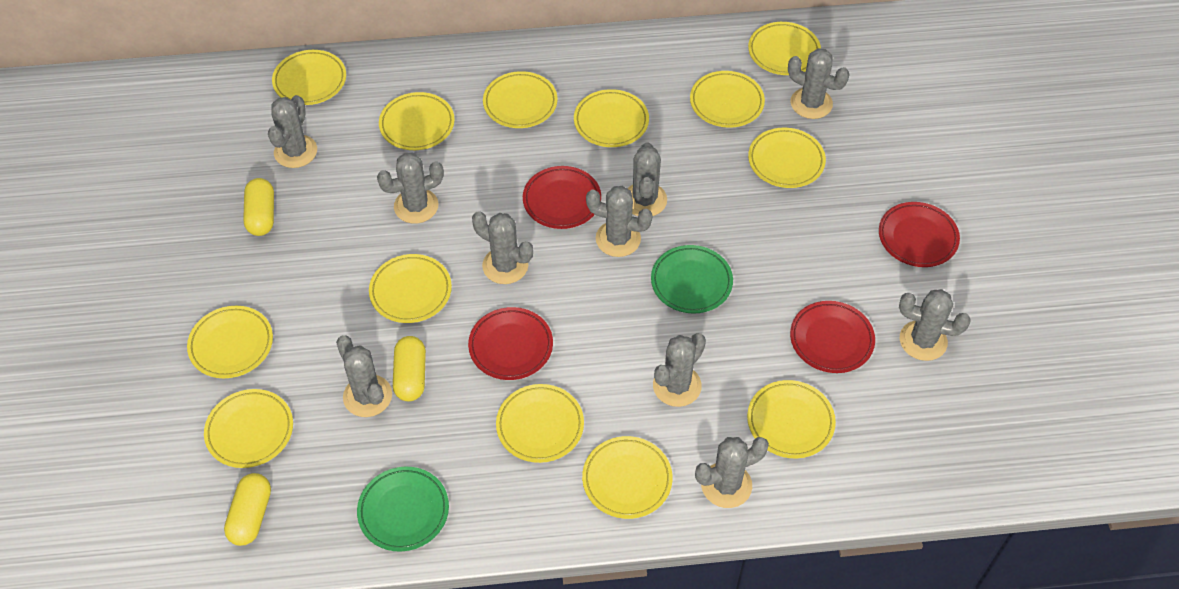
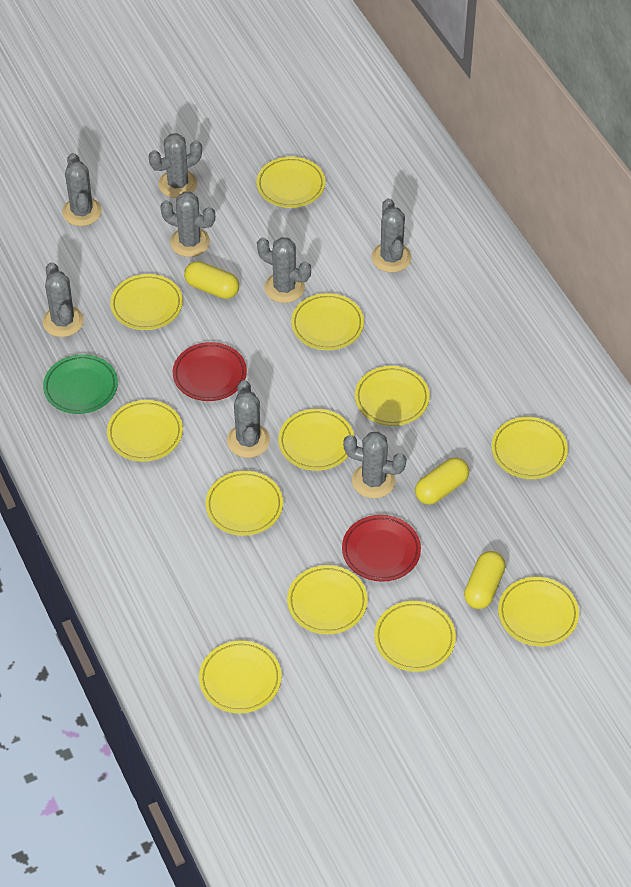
green plate: [357,467,449,552] [651,245,733,313] = 2 -> [43,354,118,414] = 1
grey cactus: [268,95,317,168] [336,335,392,417] [377,153,444,224] [472,211,533,284] [586,186,653,257] [627,142,667,216] [653,333,706,407] [695,437,769,508] [788,48,850,119] [899,289,971,361] = 10 -> [42,262,84,337] [62,153,102,226] [149,133,202,198] [160,192,215,257] [227,380,270,458] [257,237,311,303] [343,432,406,498] [371,198,412,273] = 8
red plate: [468,307,553,380] [523,166,601,229] [790,301,875,373] [879,202,960,267] = 4 -> [173,342,247,401] [342,515,421,582] = 2
yellow plate: [187,306,273,378] [204,389,293,468] [272,50,346,105] [369,254,452,323] [379,92,455,150] [483,71,558,128] [496,384,584,463] [574,89,649,147] [582,436,673,519] [690,71,765,128] [747,380,836,458] [748,22,821,75] [748,128,826,188] = 13 -> [107,400,183,461] [110,274,183,330] [199,641,281,713] [205,471,283,536] [256,157,325,208] [278,409,354,471] [287,565,368,634] [291,293,364,350] [355,366,430,426] [374,601,456,672] [491,417,568,479] [498,577,579,646] = 12

